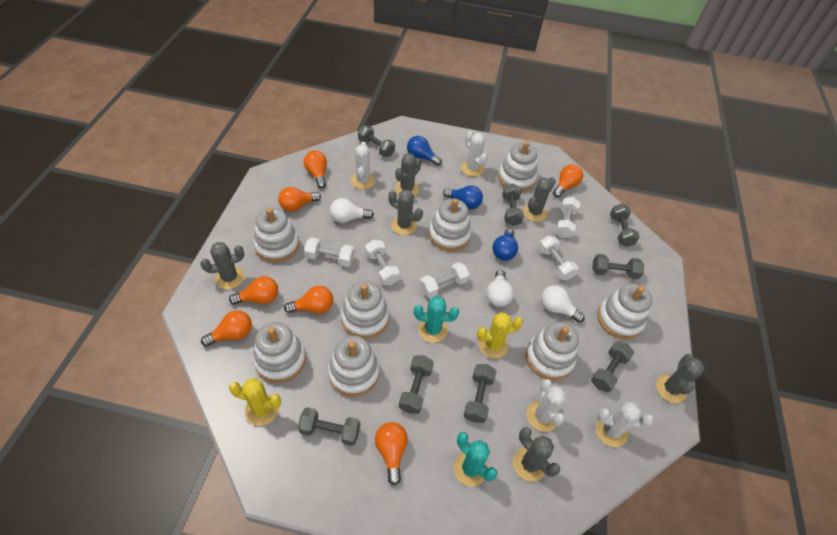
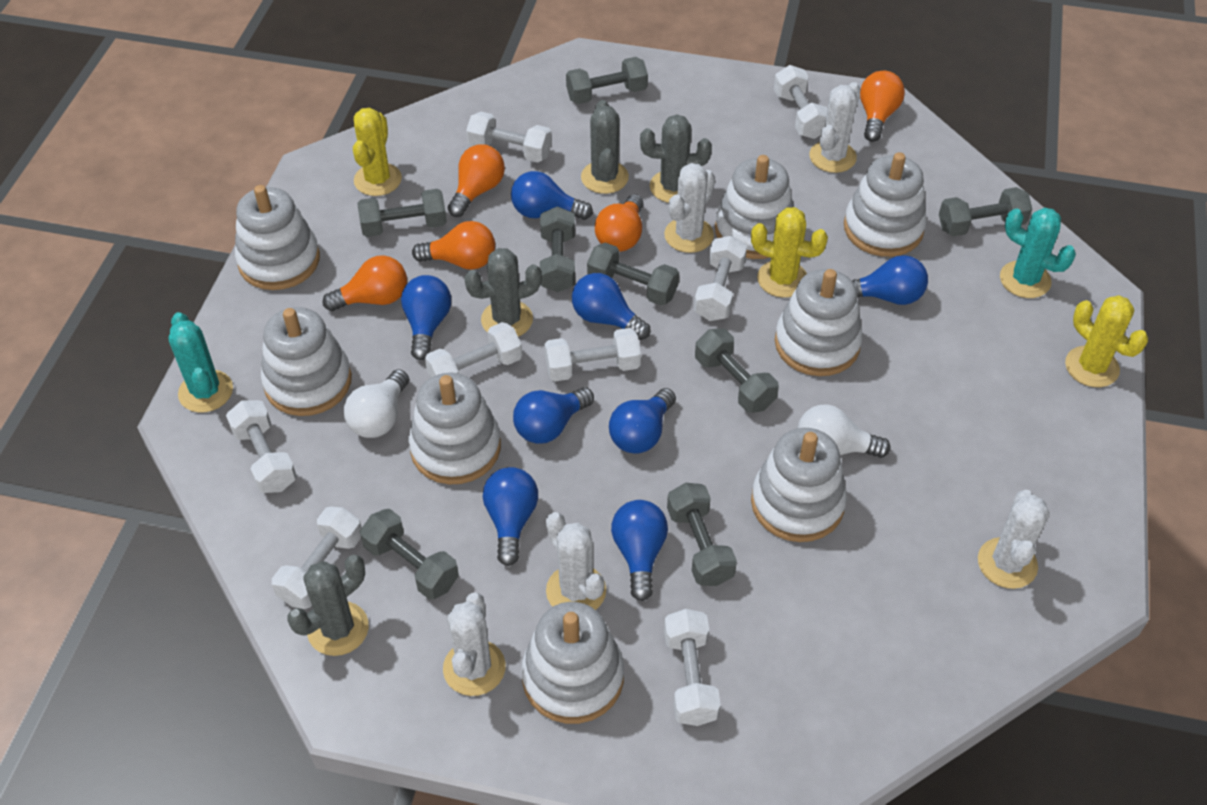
blue light bulb: [407,136,442,166] [443,185,483,209] [492,228,518,260] = 3 -> [401,275,451,360] [483,467,538,566] [511,171,593,220] [513,387,594,444] [572,273,651,340] [609,388,676,454] [611,500,668,601] [852,255,928,305] = 8
grey cactus: [200,242,244,289] [388,190,423,235] [395,153,421,196] [513,427,560,482] [523,177,556,222] [656,354,705,403] = 6 -> [287,555,369,656] [464,248,542,337] [581,100,629,194] [640,114,712,203] = 4
orange light bulb: [201,310,252,347] [229,276,278,305] [278,187,321,212] [284,286,333,314] [303,150,327,188] [375,422,408,486] [553,164,583,197] = 7 -> [322,255,407,311] [412,221,495,270] [448,144,505,217] [595,194,644,252] [860,71,905,142] = 5
white cactus: [351,142,375,189] [461,131,488,176] [527,379,566,432] [596,401,654,447] = 4 -> [443,593,506,696] [546,512,606,610] [664,163,715,253] [809,82,861,173] [978,490,1050,589] = 5
white dumbbell: [304,237,355,267] [365,240,400,285] [420,262,470,298] [538,236,579,280] [555,197,580,238] = 5 -> [226,400,297,493] [272,507,362,609] [425,322,522,378] [466,112,552,162] [544,328,641,381] [664,609,721,726] [694,235,747,321] [774,65,827,139] = 8
white light bulb: [330,198,374,223] [486,270,514,307] [541,285,585,323] = 3 -> [344,369,409,438] [798,404,891,458] = 2
yellow cactus: [229,378,281,426] [477,312,523,359] = 2 -> [353,107,402,196] [751,207,828,298] [1065,295,1148,387] = 3

